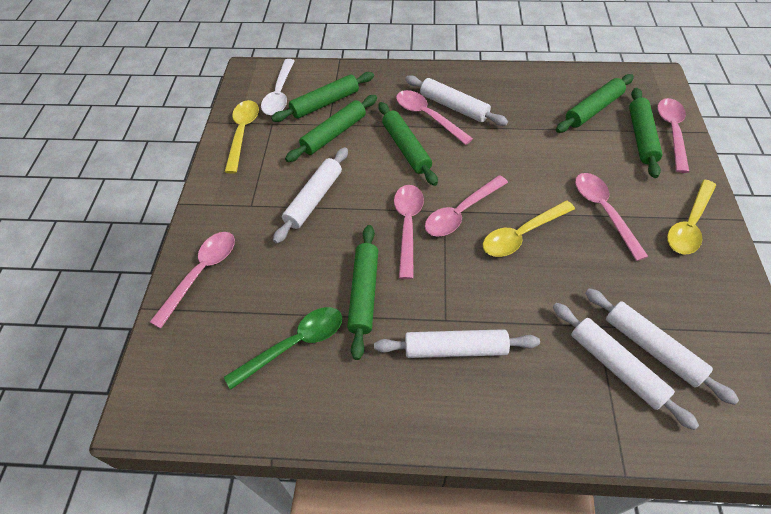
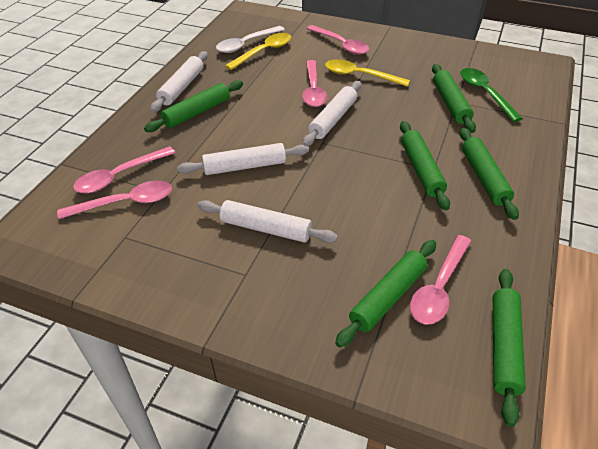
pink spoon: [150,232,235,328] [394,185,424,279] [396,90,473,145] [425,175,508,237] [575,173,649,261] [657,98,689,173] = 6 -> [57,181,172,219] [73,146,175,194] [302,60,327,107] [306,25,369,55] [410,235,471,325] = 5
white rolling pin: [273,147,348,244] [374,329,540,358] [405,75,508,126] [553,303,699,430] [585,288,739,405] = 5 -> [150,51,208,113] [177,143,309,175] [197,200,338,243] [302,81,361,146] = 4
yellow spoon: [225,100,259,174] [483,200,575,257] [667,179,716,254] = 3 -> [225,33,291,70] [325,59,410,87] = 2

